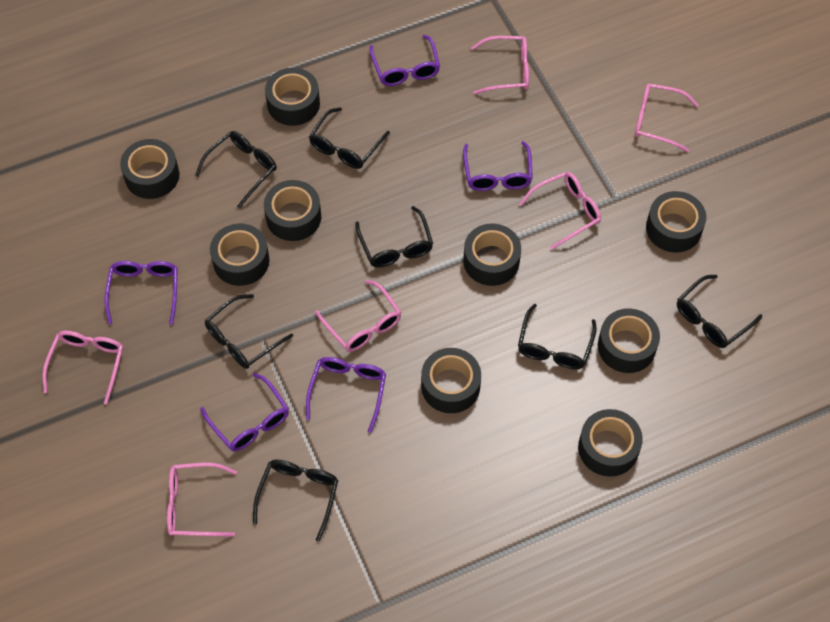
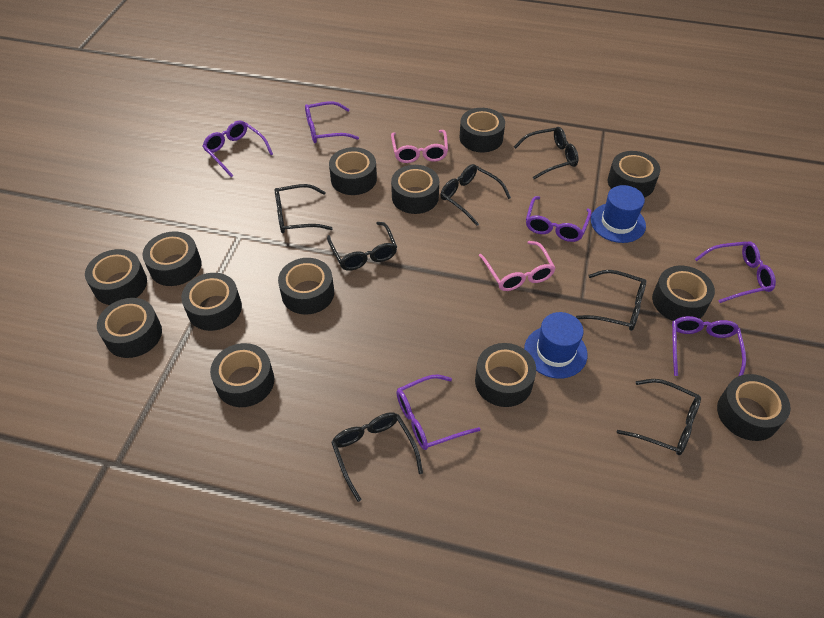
black tape: [120,139,179,199] [210,223,270,286] [264,180,321,241] [265,68,320,126] [421,348,481,413] [463,224,521,286] [578,409,643,477] [598,309,660,373] [646,191,706,253] = 9 -> [85,249,147,305] [97,298,162,358] [142,231,201,286] [181,273,242,331] [210,343,274,407] [278,258,334,315] [329,147,377,195] [391,165,439,214] [460,108,505,152] [475,343,536,407] [608,151,660,198] [652,266,715,321] [717,374,791,441] = 13
blue hat: none = 0 -> [524,312,587,379] [591,185,646,243] = 2
pink glasses: [42,331,123,405] [167,462,237,536] [315,279,402,352] [471,36,529,94] [519,172,601,250] [635,84,698,152] = 6 -> [391,130,448,163] [479,241,555,291] = 2
purple glasses: [104,261,178,325] [200,373,289,451] [306,357,386,433] [369,35,440,86] [463,141,533,191] = 5 -> [202,120,273,177] [305,101,359,143] [396,375,480,450] [526,196,592,242] [672,316,746,376] [695,241,776,303] = 6

